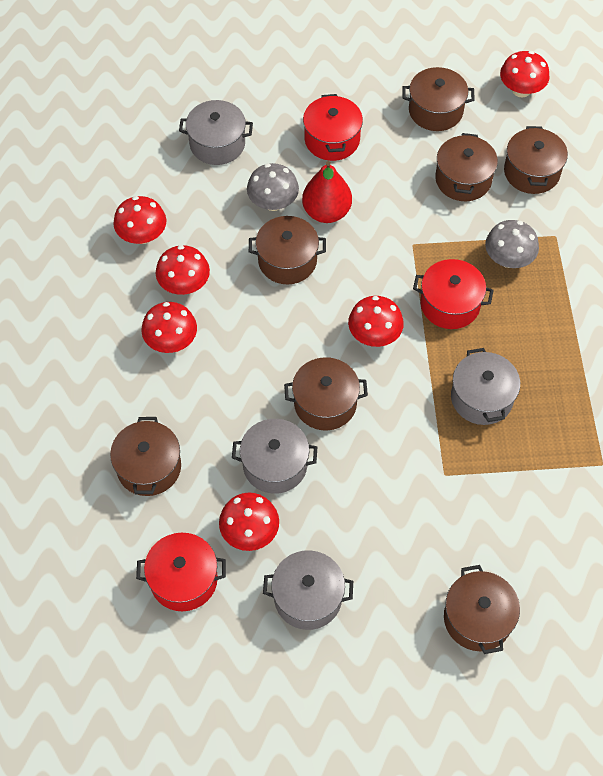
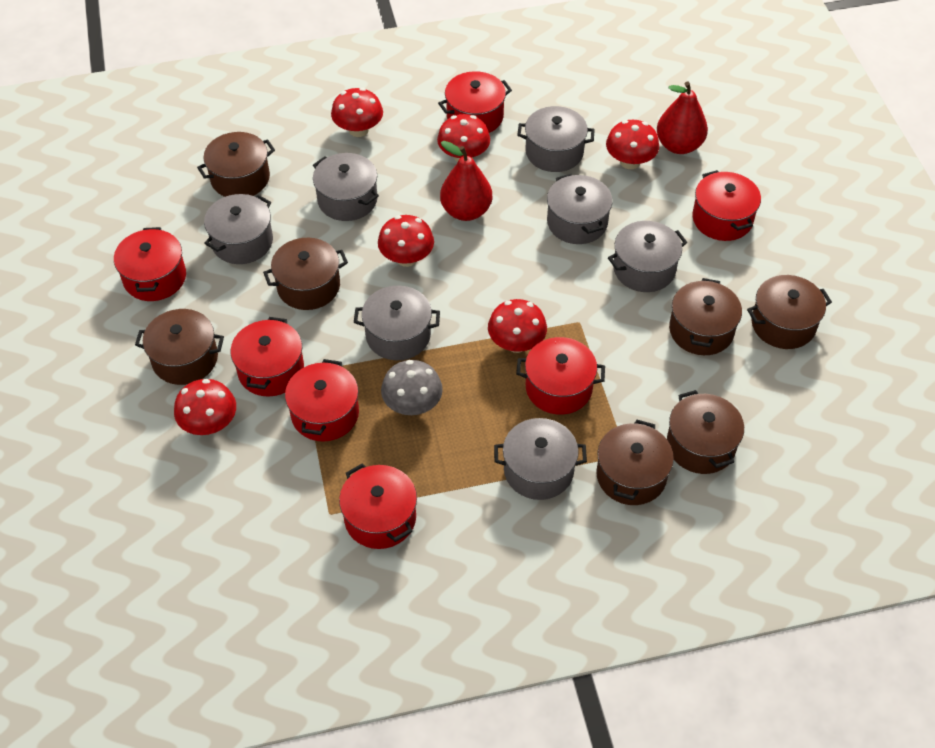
grey mushroom: [247,163,299,211] [485,220,539,268] = 2 -> [381,360,443,415] = 1
grey pot: [179,100,253,165] [232,419,317,494] [263,550,353,630] [451,348,520,425] = 4 -> [204,194,273,264] [313,153,379,221] [354,286,440,360] [494,418,587,500] [517,106,595,172] [547,174,613,244] [608,221,687,292] = 7
red pear: [302,161,352,223] = 1 -> [440,141,492,221] [657,81,708,154] = 2
red pot: [136,533,226,611] [303,94,363,161] [413,259,494,329] = 3 -> [114,227,186,301] [231,317,304,397] [285,359,359,442] [339,463,417,549] [438,71,512,133] [516,337,605,415] [692,170,761,241] = 7

